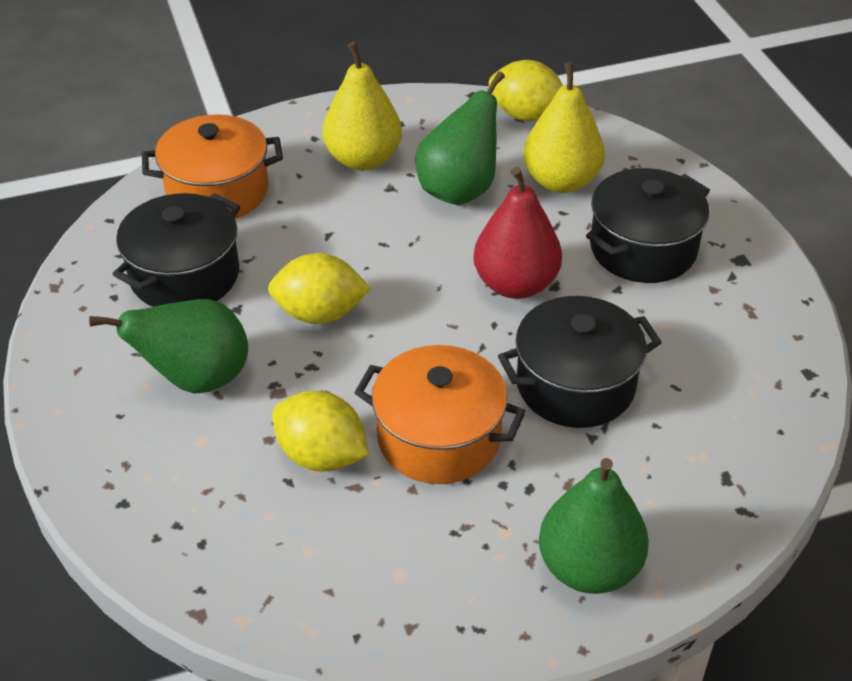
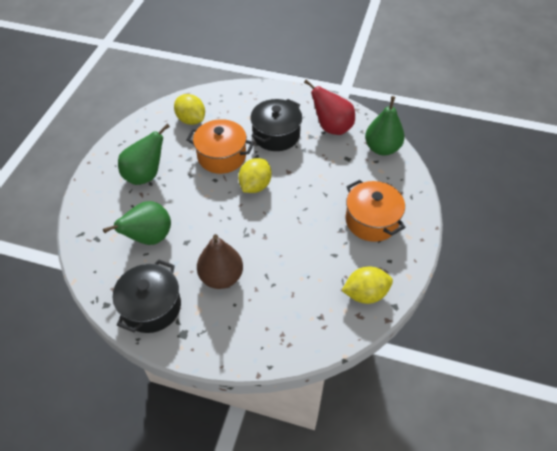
black pot: [113,193,240,307] [498,296,662,428] [586,168,710,283] = 3 -> [113,259,181,333] [250,99,302,151] = 2
brown pear: none = 0 -> [197,234,243,289] = 1
yellow pear: [323,42,402,170] [523,62,605,193] = 2 -> none = 0

